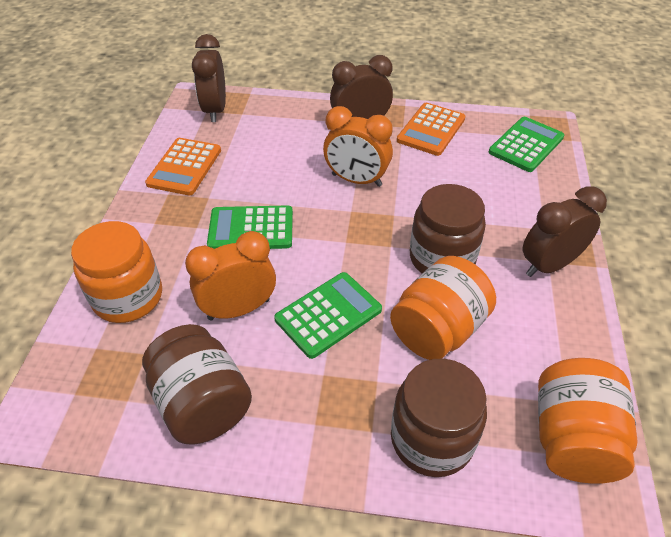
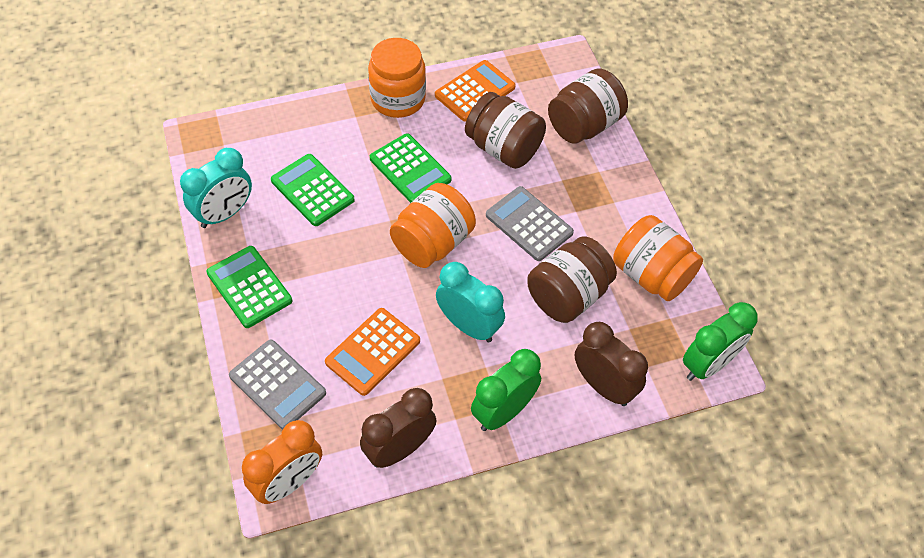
brown clock: [192,34,226,122] [330,55,393,119] [523,186,607,277] = 3 -> [360,388,437,468] [574,322,648,406] = 2
green clock: none = 0 -> [471,349,541,431] [683,302,758,381] = 2
grey calculator: none = 0 -> [229,340,326,430] [486,186,574,261] = 2
orange clock: [185,231,276,320] [323,106,393,187] = 2 -> [242,420,322,504] = 1
turquoise clock: none = 0 -> [180,148,252,228] [436,262,505,343] = 2

